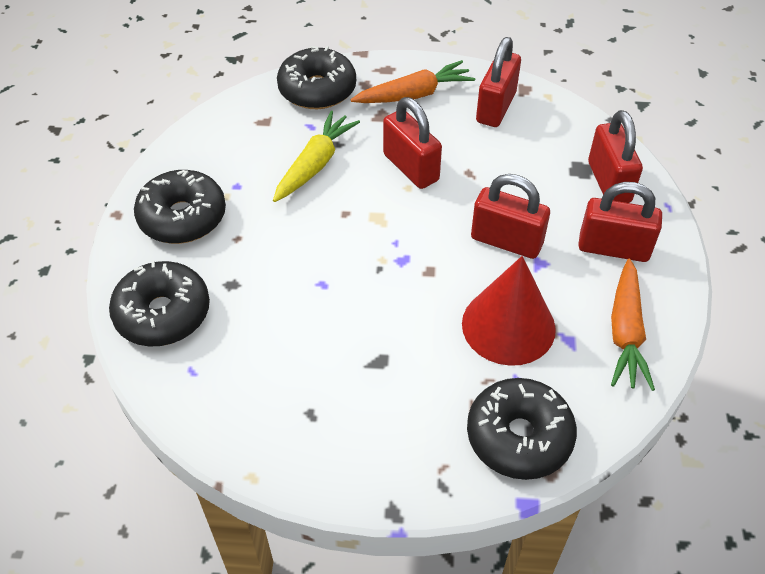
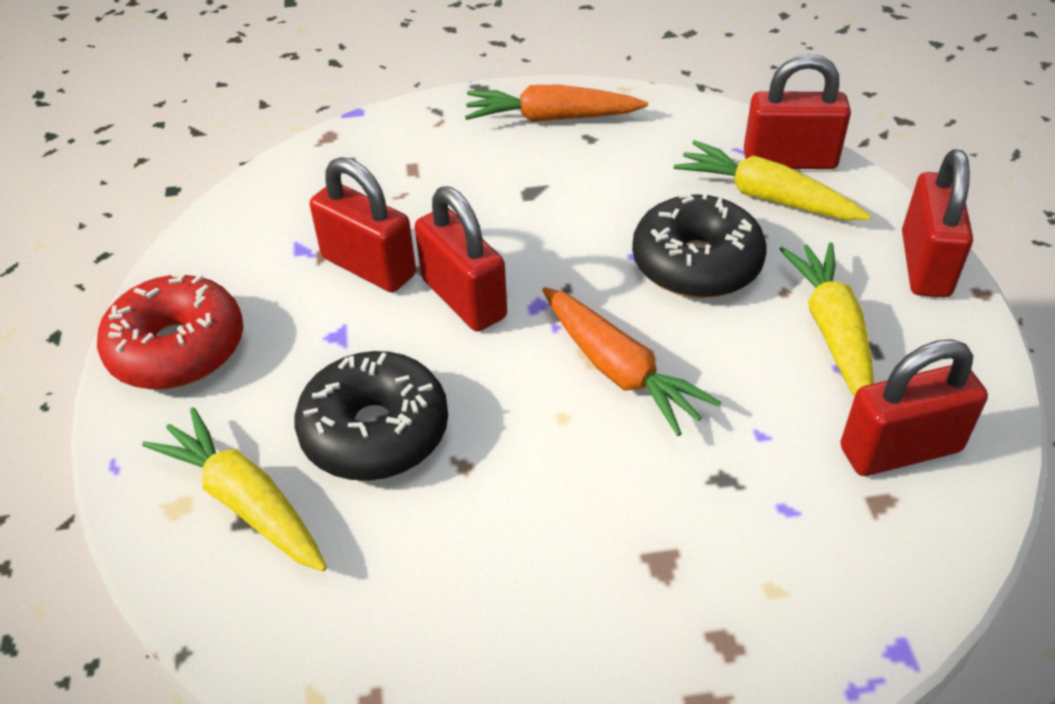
black donut: [109,260,210,346] [134,170,226,244] [277,46,356,109] [467,378,577,480] = 4 -> [295,351,448,481] [632,191,766,298] = 2
red cone: [462,256,556,366] = 1 -> none = 0
red donut: none = 0 -> [97,272,243,390] = 1
yellow carrot: [273,111,360,202] = 1 -> [142,407,327,571] [674,140,871,220] [779,242,874,397] = 3

